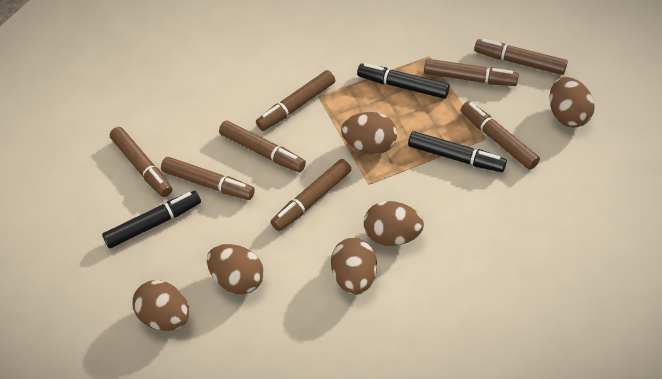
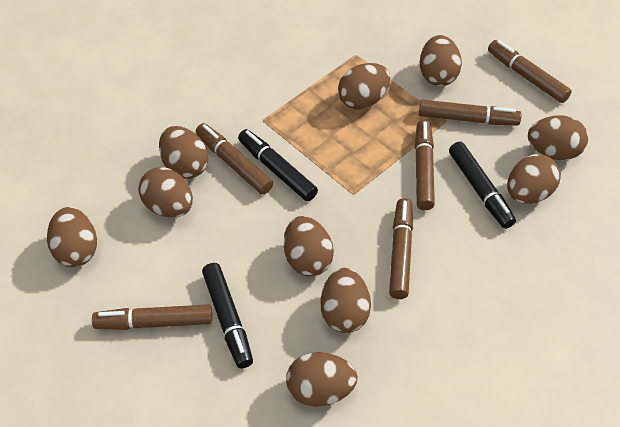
brown egg: [133,280,189,331] [207,244,264,294] [331,238,377,295] [341,112,397,154] [364,201,424,246] [550,77,595,128] = 6 -> [47,207,97,267] [139,167,193,217] [159,126,208,179] [284,216,334,277] [286,352,358,407] [321,268,371,333] [338,63,390,109] [420,35,462,86] [507,154,561,204] [528,115,588,160] = 10
brown marker: [110,127,172,197] [161,157,255,200] [219,120,306,172] [256,70,335,131] [271,159,351,231] [424,59,519,86] [461,101,540,170] [474,39,568,75] = 8 -> [92,304,212,330] [196,123,273,195] [389,198,413,299] [415,120,435,210] [419,100,521,125] [488,40,572,103] = 6

